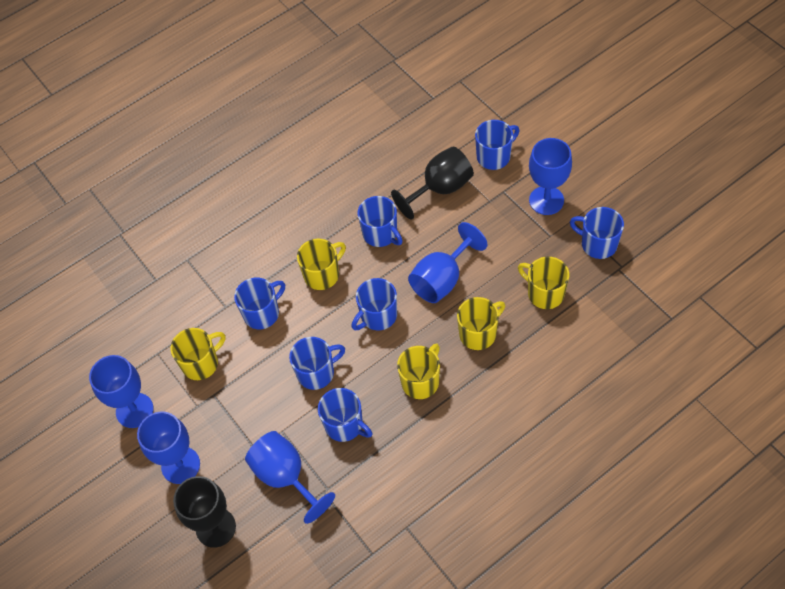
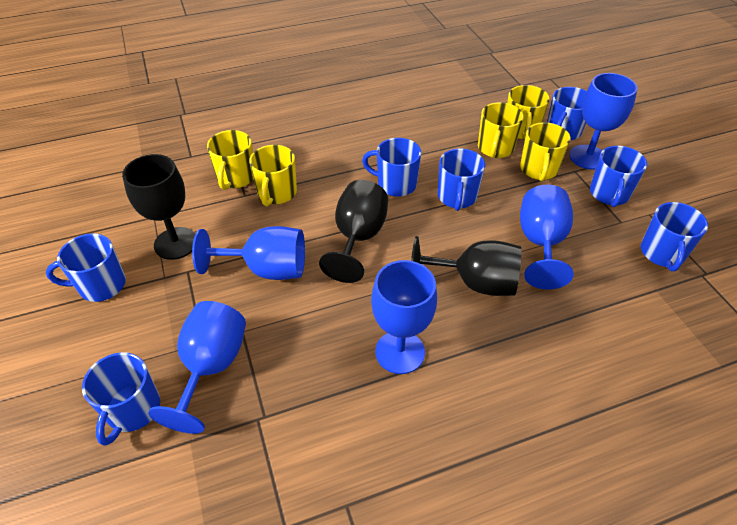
black goblet: [173,476,236,548] [391,147,474,220] = 2 -> [122,154,195,260] [319,180,388,283] [411,236,521,296] = 3

